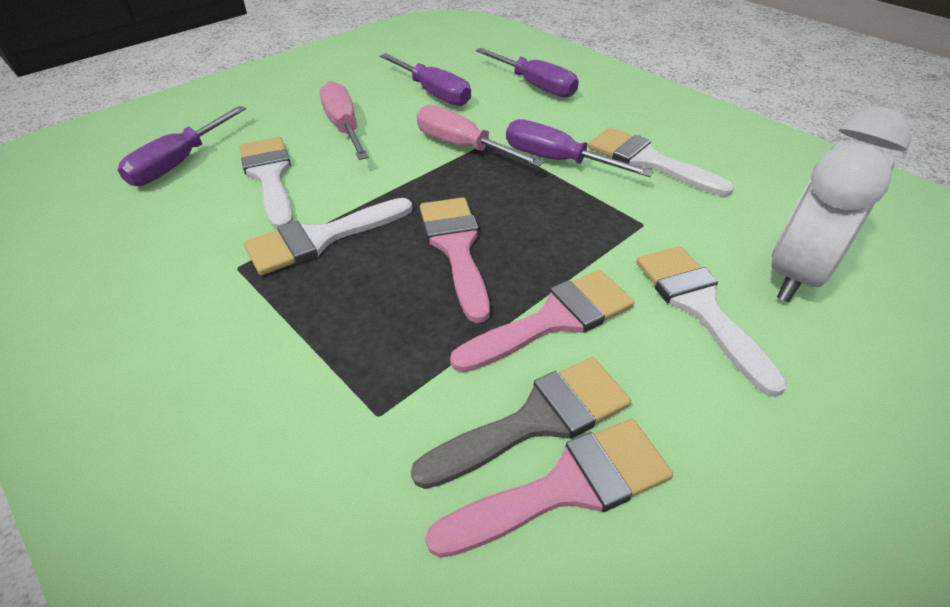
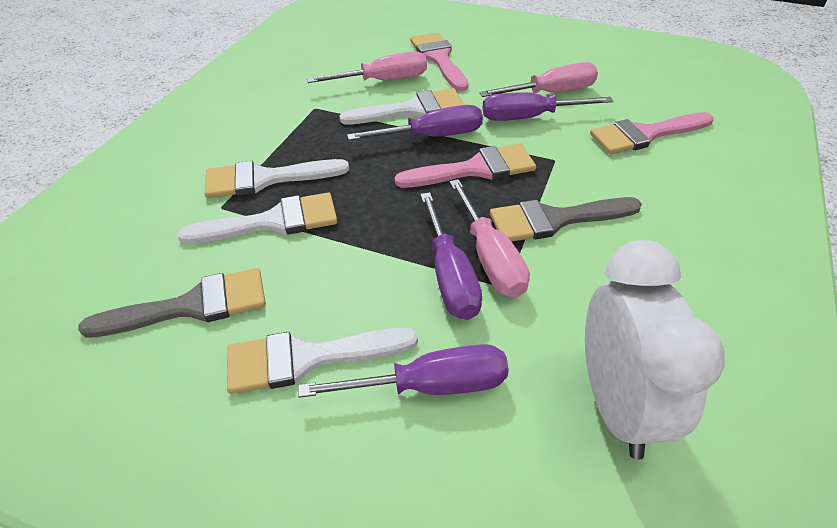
grey brush: [411,357,631,489] = 1 -> [78,268,266,338] [490,197,642,242] = 2
pink screwdriver: [319,81,369,160] [417,105,544,167] = 2 -> [307,51,427,83] [450,179,530,297] [479,62,598,97] = 3

